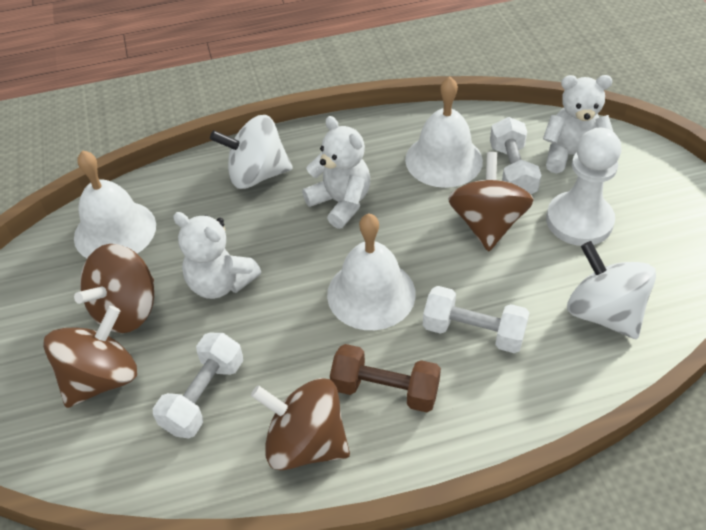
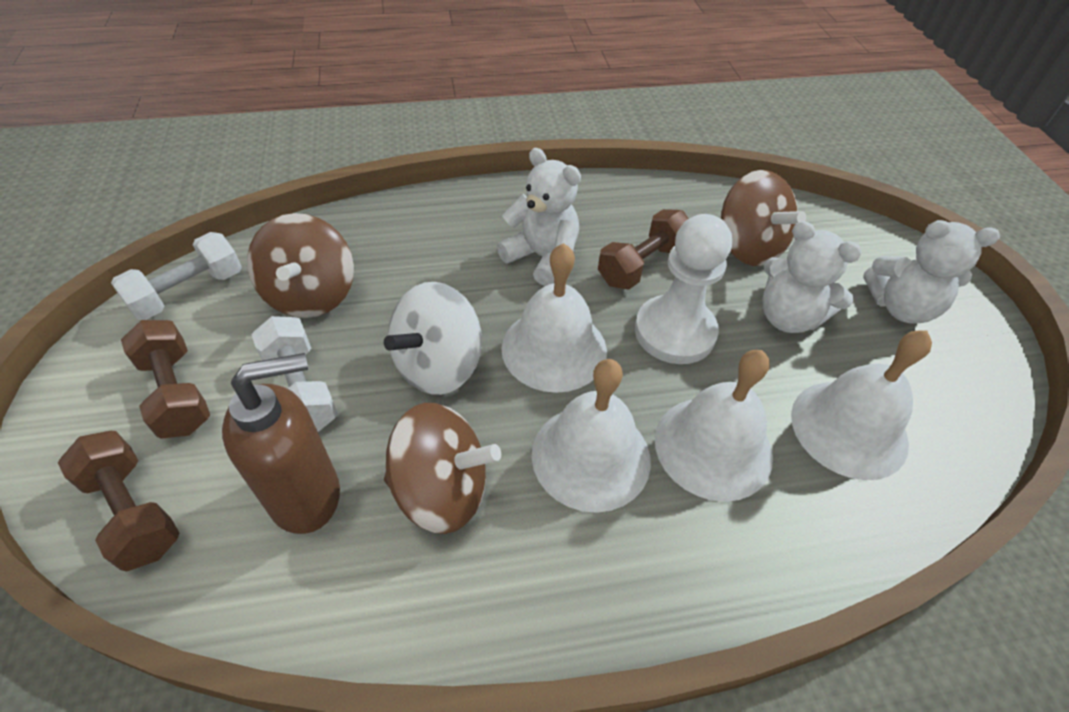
brown dumbbell: [330,344,441,412] = 1 -> [58,431,179,572] [121,320,210,439] [598,209,688,289] = 3
brown soap dispenser: none = 0 -> [222,353,340,534] = 1
brown spinning top: [43,306,137,408] [74,244,154,333] [251,378,350,470] [448,152,534,251] = 4 -> [247,213,354,318] [384,403,501,534] [721,170,806,266] = 3
white bell: [74,150,156,258] [327,214,416,330] [405,77,483,188] = 3 -> [501,243,607,393] [532,359,651,513] [655,350,773,502] [791,330,932,480] = 4
white dumbbell: [153,333,243,439] [423,286,530,353] [490,117,541,194] = 3 -> [111,232,242,320] [251,316,338,432] = 2
white spinning top: [210,115,293,189] [567,241,656,339] = 2 -> [384,282,482,395] = 1

